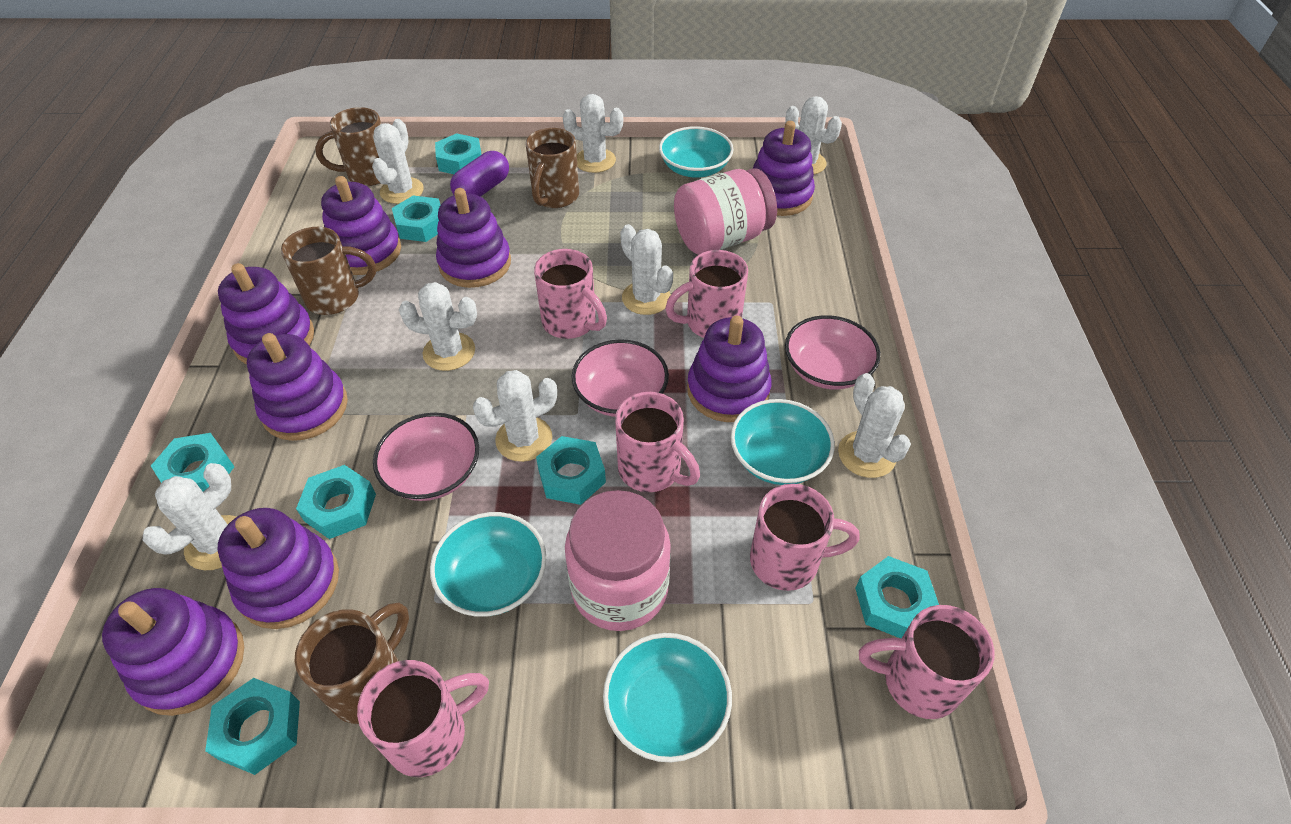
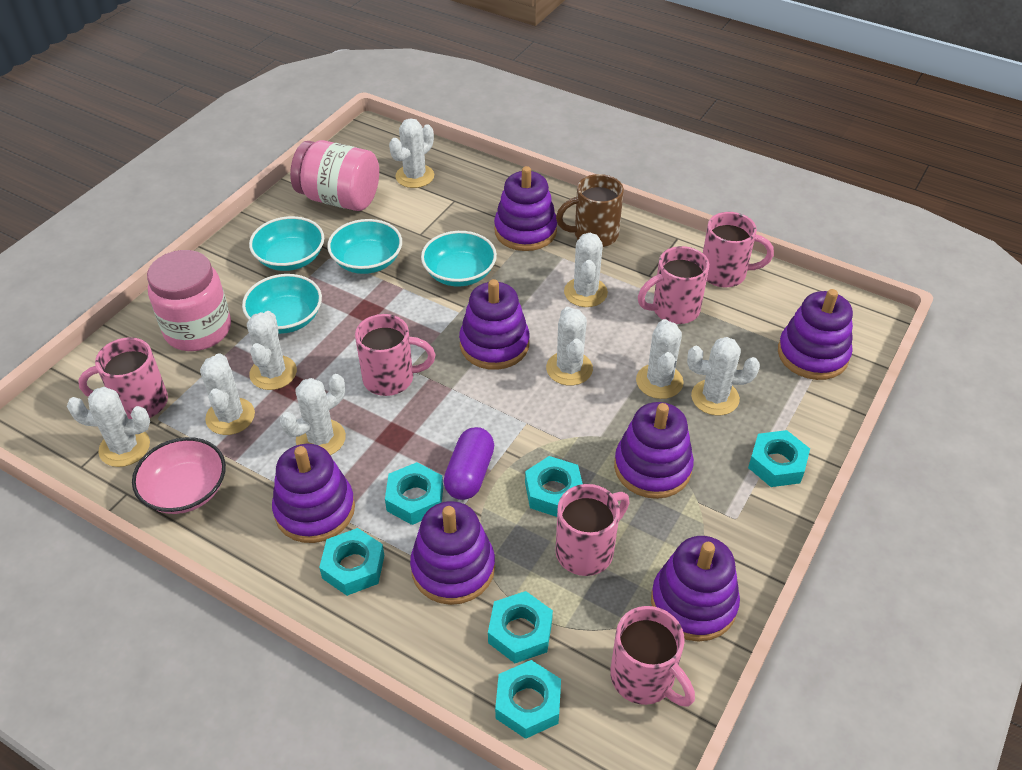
brown mug: [281,227,376,315] [295,603,409,724] [315,107,381,186] [526,128,579,208] = 4 -> [556,174,624,247] = 1
pink bowl: [373,413,479,501] [572,339,669,417] [785,315,880,390] = 3 -> [132,437,226,514] = 1
purple stacking toy: [102,588,244,716] [218,263,314,364] [218,508,339,629] [247,333,348,441] [321,176,401,275] [436,188,511,288] [687,316,771,422] [753,121,815,216] = 8 -> [272,444,355,543] [410,501,495,605] [459,279,530,370] [494,166,557,251] [614,402,694,499] [651,536,740,642] [778,289,853,380] = 7
turquoise nut: [151,433,234,492] [205,678,300,775] [296,465,376,539] [392,196,440,242] [435,133,481,174] [536,436,606,505] [855,556,939,638] = 7 -> [319,528,384,596] [385,462,443,525] [488,591,553,663] [495,660,561,739] [525,456,583,517] [748,430,810,487] = 6
white cactus: [143,463,237,570] [372,119,424,204] [399,282,477,371] [473,370,557,462] [563,94,623,173] [620,224,673,315] [785,96,842,175] [838,373,911,478] = 8 -> [67,387,150,467] [200,353,255,435] [247,311,297,390] [280,374,346,455] [389,118,434,188] [546,307,593,386] [564,233,608,307] [636,319,684,399] [687,337,760,416] = 9

